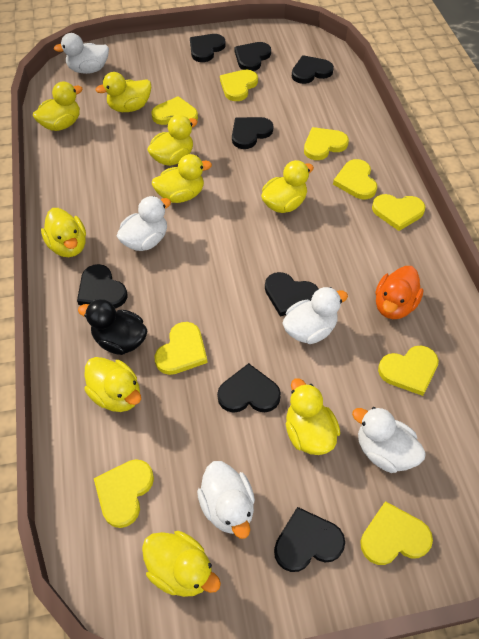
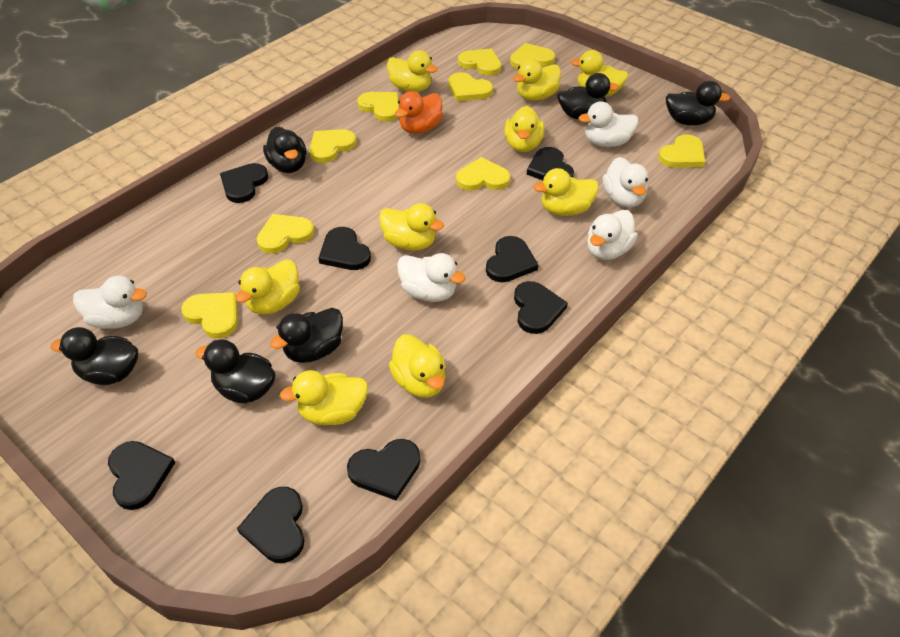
black duck: [78,299,147,355] = 1 -> [51,327,138,385] [195,339,276,403] [263,127,306,173] [270,308,343,363] [557,73,619,119] [666,81,730,125] = 6

